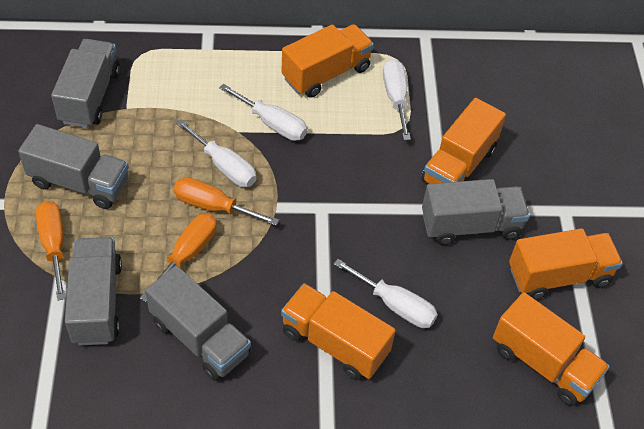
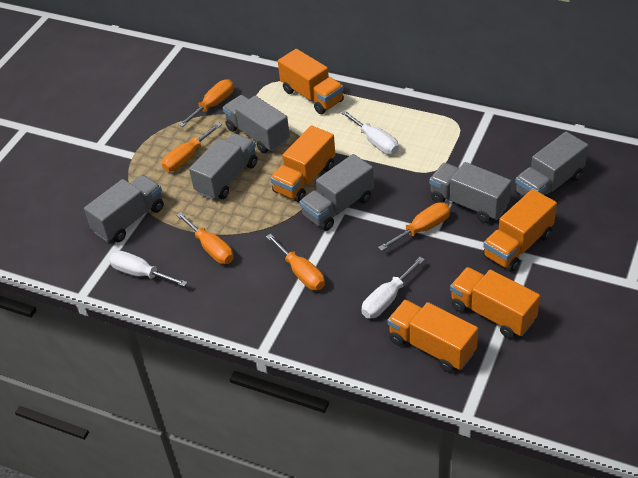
grey truck: [18,124,129,209] [51,39,120,128] [65,237,122,345] [145,265,251,381] [422,179,530,245] = 5 -> [84,175,164,242] [189,133,257,200] [223,95,290,153] [300,154,374,231] [429,162,512,223] [515,132,588,197] = 6
orange screwdriver: [36,201,66,300] [140,213,217,302] [174,177,279,226] = 3 -> [162,122,222,172] [176,212,234,264] [179,79,234,127] [266,234,325,290] [378,202,450,251] = 5
white screwdriver: [176,119,256,187] [219,84,307,141] [334,259,438,328] [383,59,411,140] = 4 -> [109,251,188,287] [341,110,399,155] [361,257,425,318] = 3

